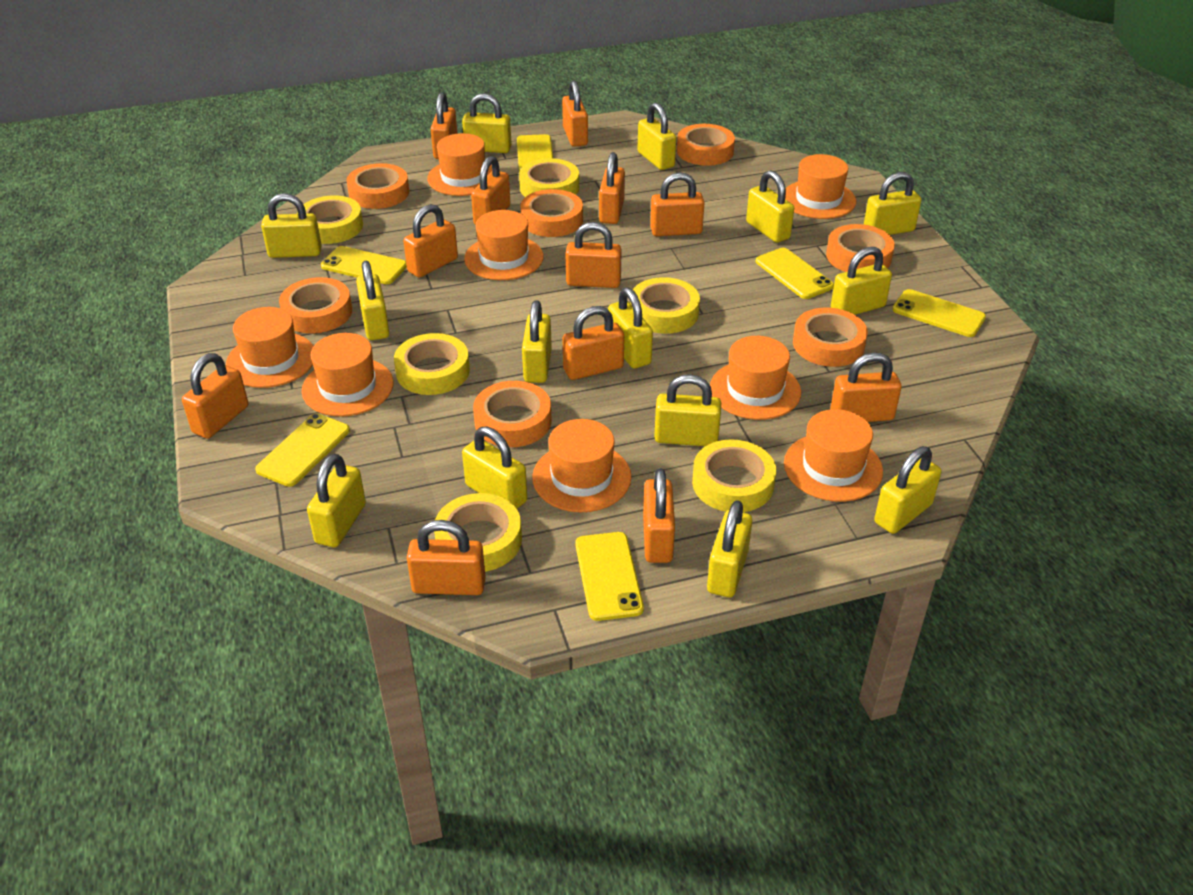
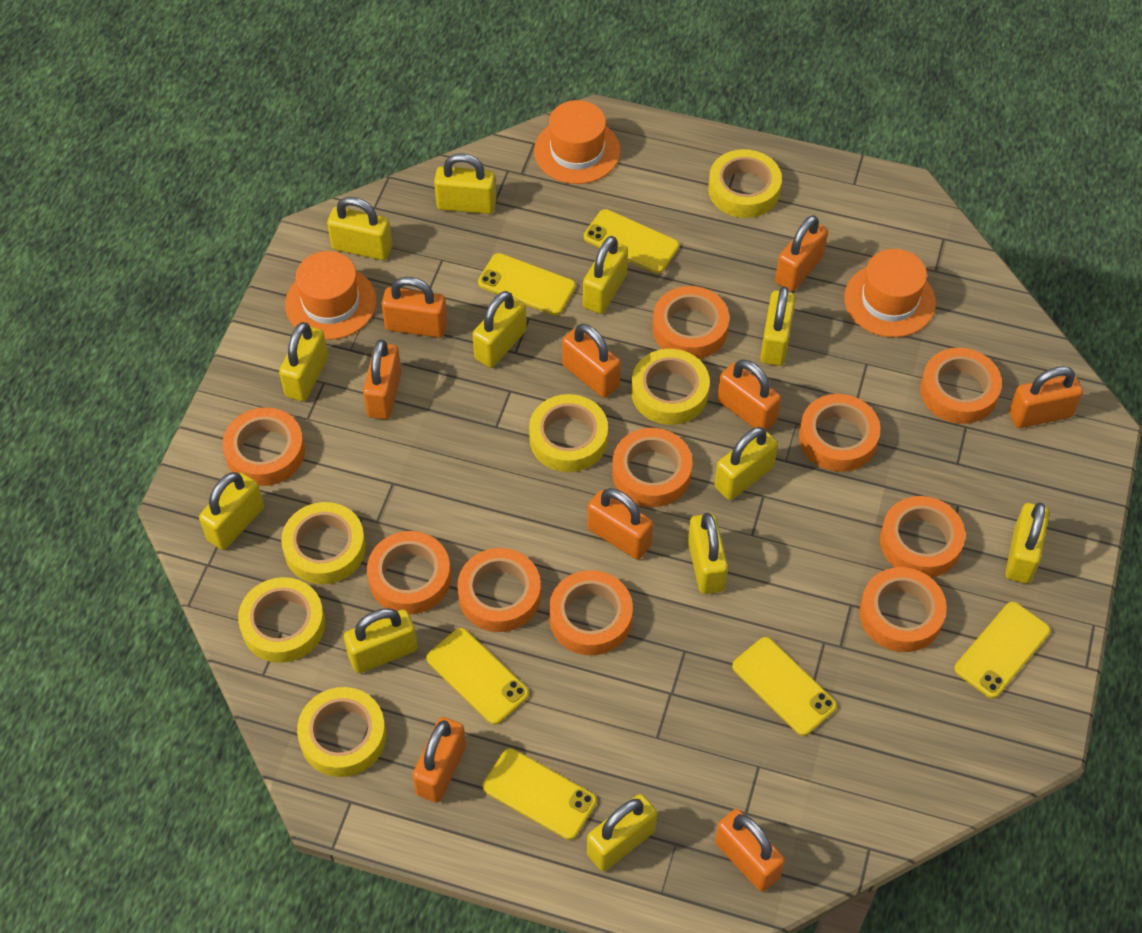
orange hat: [226,307,313,388] [301,333,393,417] [427,133,492,196] [464,210,543,280] [532,419,631,512] [710,336,801,420] [784,409,883,502] [785,154,856,219] = 8 -> [285,251,377,340] [534,100,621,184] [844,249,936,337] = 3
orange padlock: [182,353,248,439] [403,204,458,278] [407,520,486,595] [430,92,458,159] [471,156,510,225] [562,80,588,147] [562,306,624,380] [566,222,622,288] [599,152,625,224] [643,468,675,563] [650,172,705,236] [830,352,902,422] = 12 -> [363,339,401,419] [382,277,447,338] [412,717,466,803] [562,324,621,398] [587,488,653,560] [715,809,785,892] [717,359,781,431] [775,215,828,291] [1009,366,1083,428] = 9
orange tape: [279,277,352,333] [346,163,409,209] [473,381,552,447] [521,189,583,237] [677,124,735,166] [793,308,868,367] [826,224,895,272] = 7 -> [223,407,305,486] [367,531,451,614] [457,548,541,632] [549,570,633,655] [612,428,693,507] [653,286,729,359] [799,394,880,472] [859,567,947,652] [880,496,965,578] [920,348,1002,424] = 10
yellow padlock: [261,193,322,258] [307,454,366,547] [356,261,389,340] [462,93,512,153] [462,426,527,509] [522,300,552,383] [608,287,653,368] [638,103,676,170] [654,374,721,446] [707,500,752,598] [746,170,794,243] [831,247,892,315] [864,172,921,235] [874,446,942,534] = 14 -> [199,472,264,550] [279,322,328,402] [327,197,392,260] [344,608,418,674] [434,153,496,214] [473,291,527,368] [583,236,628,314] [587,794,657,871] [688,513,728,594] [714,427,778,500] [760,286,796,366] [1005,502,1049,584] = 12

